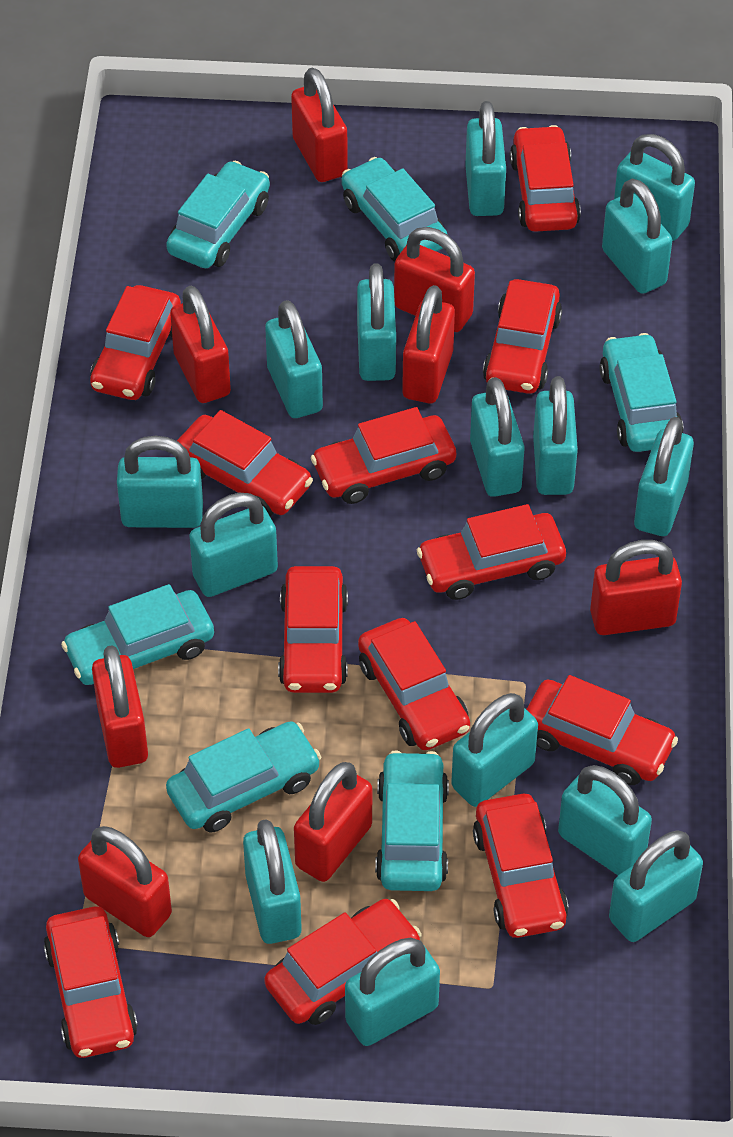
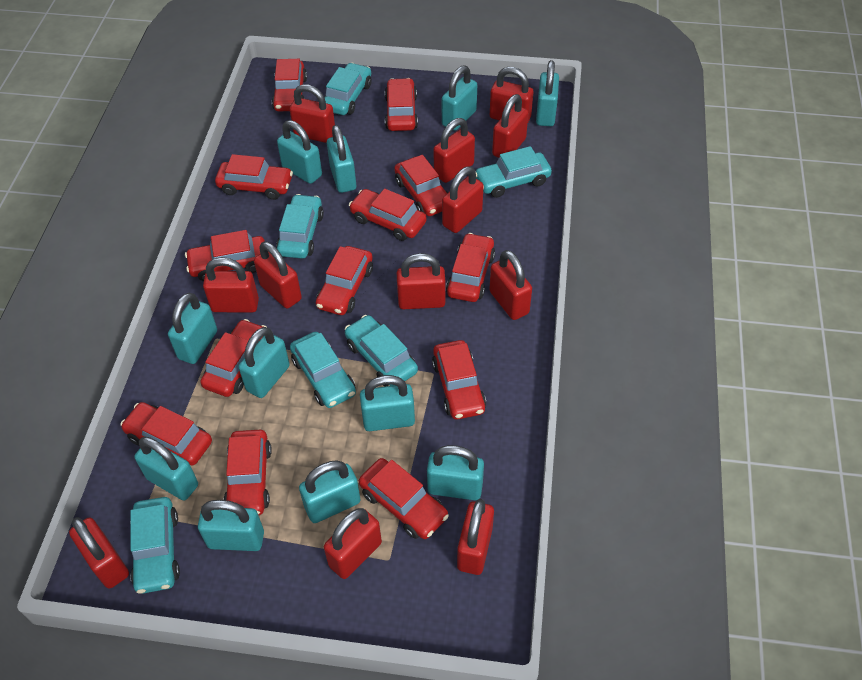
red car: [43,906,138,1058] [90,285,181,400] [177,410,313,516] [264,899,422,1025] [278,566,348,693] [311,407,456,504] [358,618,470,750] [417,504,566,600] [473,794,568,938] [483,279,562,394] [510,125,581,232] [526,675,678,785] = 12 -> [120,402,212,466] [185,230,265,281] [200,319,266,397] [215,154,293,200] [223,430,272,515] [272,59,307,111] [316,246,373,315] [349,189,427,241] [359,458,449,539] [385,78,418,131] [394,155,448,216] [432,340,486,420] [446,233,495,302] = 13
red padlock: [78,826,172,937] [92,645,148,768] [170,286,231,403] [291,68,348,182] [294,762,372,882] [394,227,475,332] [402,285,455,403] [590,540,682,635] = 8 -> [69,517,129,589] [203,257,259,313] [254,241,302,309] [289,84,335,143] [324,508,382,579] [397,253,445,309] [433,118,475,183] [442,166,483,233] [457,499,494,575] [489,250,532,320] [490,67,533,122] [492,94,528,158] = 12
turquoise padlock: [117,436,203,528] [189,493,278,597] [243,819,302,944] [265,300,323,418] [345,938,440,1046] [357,264,396,381] [451,693,538,807] [465,101,506,216] [470,377,525,497] [533,376,578,495] [558,765,652,875] [602,179,672,294] [609,830,703,942] [614,134,695,241] [634,417,694,536] = 15 -> [134,437,198,500] [168,293,217,364] [198,500,264,551] [238,327,290,398] [277,120,322,184] [299,461,360,523] [327,125,356,193] [360,375,415,431] [427,445,484,500] [442,66,477,131] [536,60,559,126] = 11

